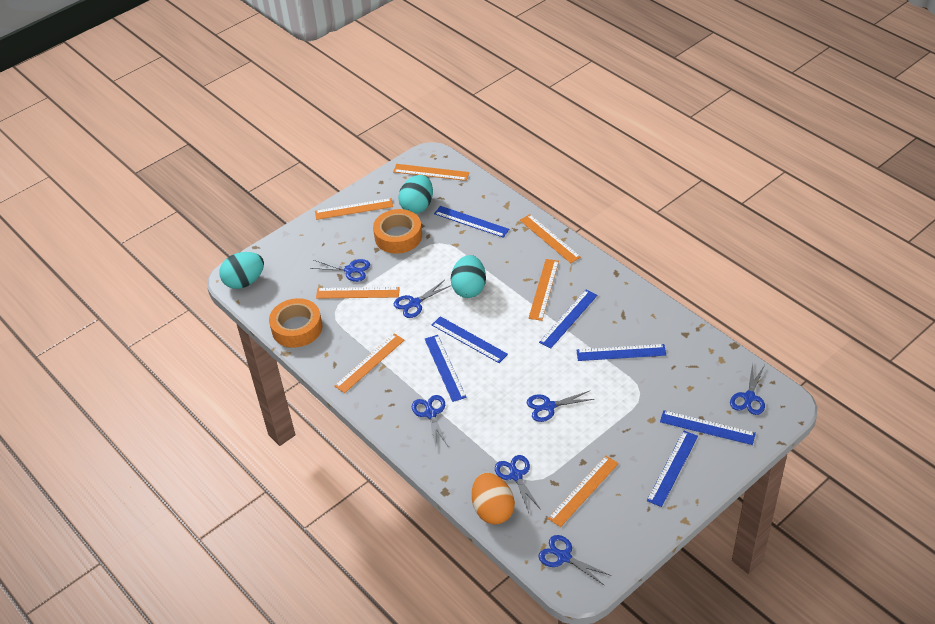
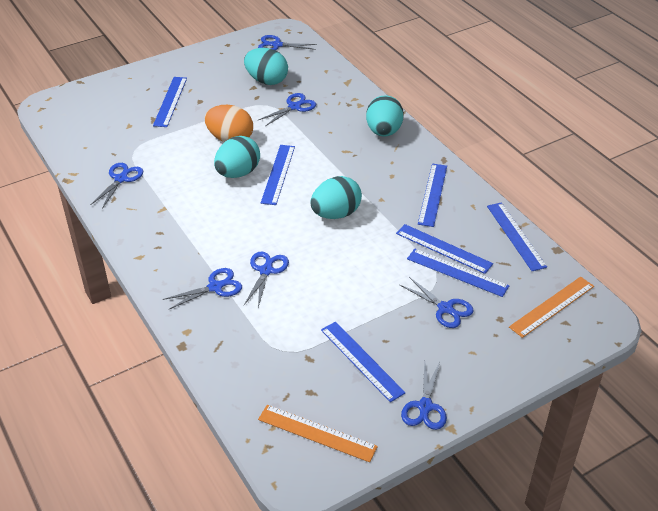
orange ruler: [315,198,393,220] [316,287,400,299] [334,333,405,393] [393,164,469,181] [520,214,581,263] [528,259,559,321] [548,456,619,527] = 7 -> [258,405,378,462] [509,277,594,338] = 2
orange tape: [269,298,322,348] [373,209,422,254] = 2 -> none = 0
turquoise egg: [219,252,264,289] [398,175,433,214] [451,255,486,298] = 3 -> [214,136,260,178] [244,48,288,85] [310,176,362,219] [366,95,404,137] = 4

